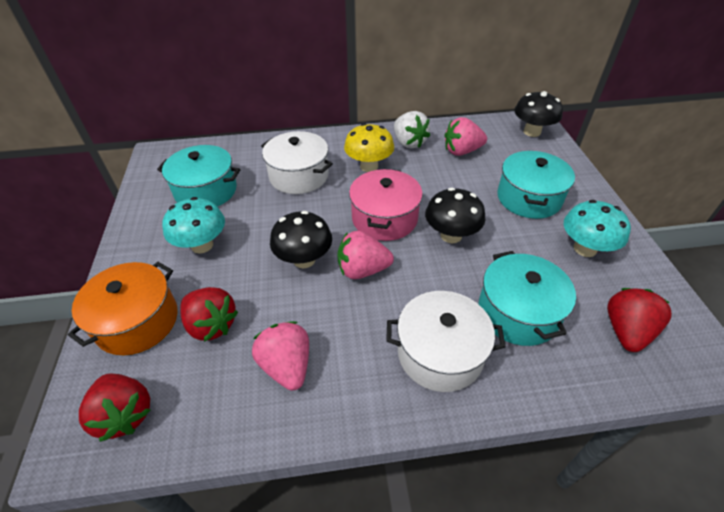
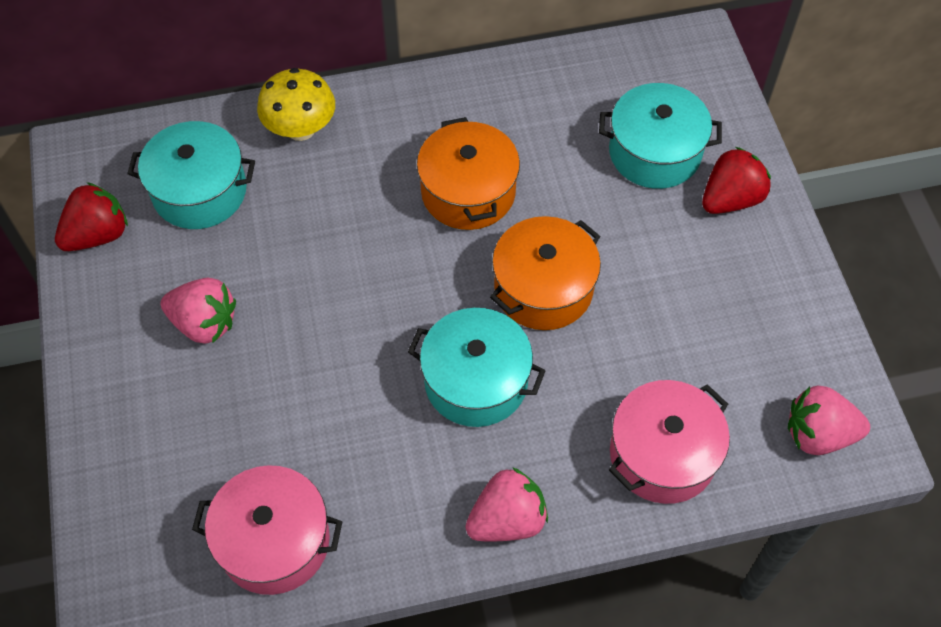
black mushroom: [270,211,332,268] [425,187,485,243] [514,91,563,137] = 3 -> none = 0
orange pot: [68,262,178,355] = 1 -> [417,117,520,230] [490,216,601,330] = 2
pink pot: [349,169,423,241] = 1 -> [192,465,342,595] [609,380,730,504] = 2
red strawberry: [79,374,150,442] [180,287,238,342] [607,288,672,352] = 3 -> [55,182,128,251] [702,147,771,214] = 2
turquoise mushroom: [162,197,225,254] [564,200,631,257] = 2 -> none = 0
white pot: [261,131,333,194] [386,291,505,392] = 2 -> none = 0
white strawberry: [394,111,430,148] = 1 -> none = 0

